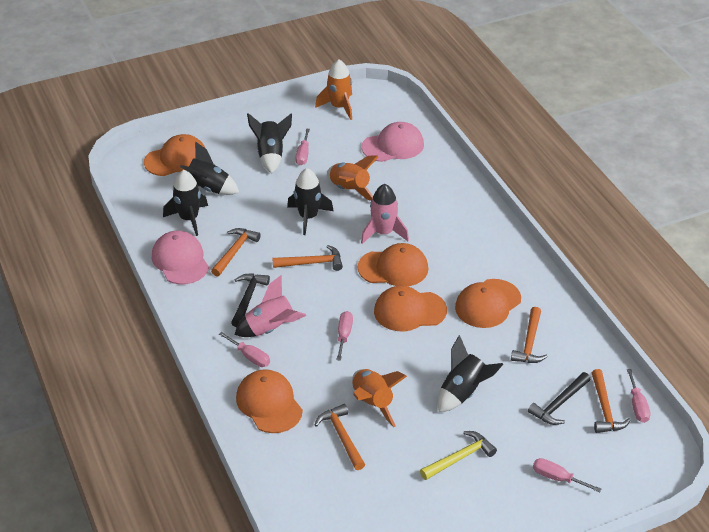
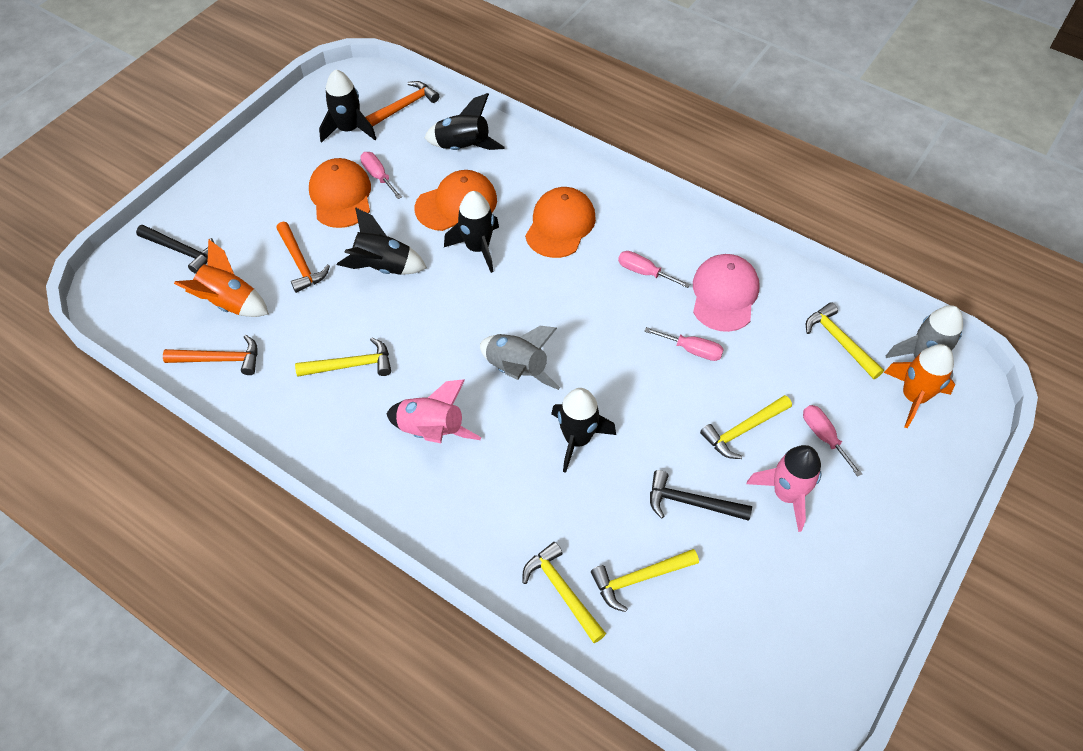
grey rocket: none = 0 -> [480,326,560,390] [886,305,963,379] = 2
orange cap: [144,134,205,176] [236,369,303,433] [358,243,428,286] [374,286,447,331] [455,279,521,328] = 5 -> [309,158,371,228] [415,170,497,231] [525,187,596,258] = 3
orange hammer: [211,228,261,277] [272,245,343,271] [315,404,365,470] [511,307,548,363] [592,369,631,433] = 5 -> [163,335,258,375] [276,222,330,293] [365,81,440,126] = 3
orange rocket: [315,59,352,120] [327,156,379,201] [352,369,407,427] = 3 -> [174,239,269,317] [884,344,955,428] = 2
pink cap: [152,231,209,285] [362,122,424,162] = 2 -> [693,254,760,332] = 1
pink screwdriver: [219,332,270,367] [295,129,310,165] [336,311,353,361] [533,458,602,492] [627,369,650,423] = 5 -> [360,152,402,199] [618,251,690,288] [644,327,724,361] [803,405,862,477] = 4
yellow hammer: [420,431,497,480] = 1 -> [295,337,391,377] [522,542,606,643] [591,549,699,612] [700,395,792,459] [806,302,884,379] = 5

